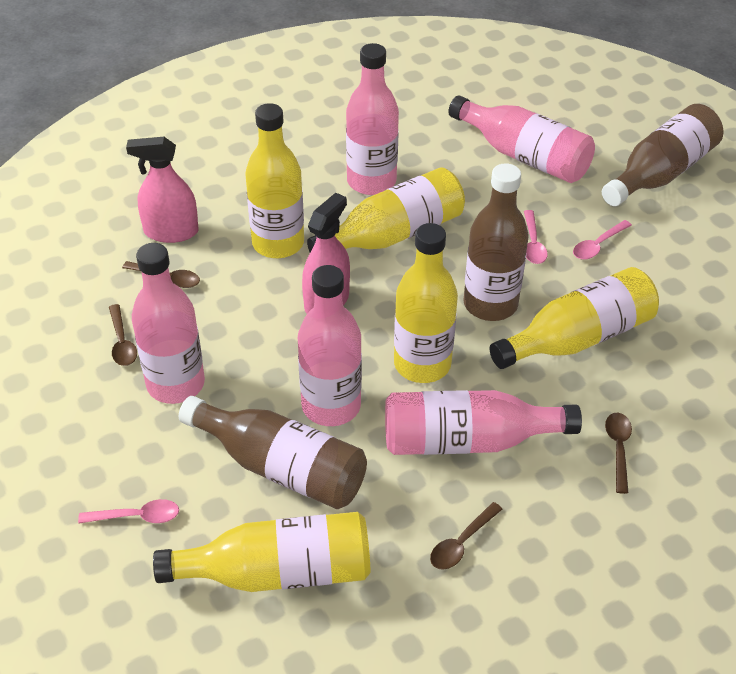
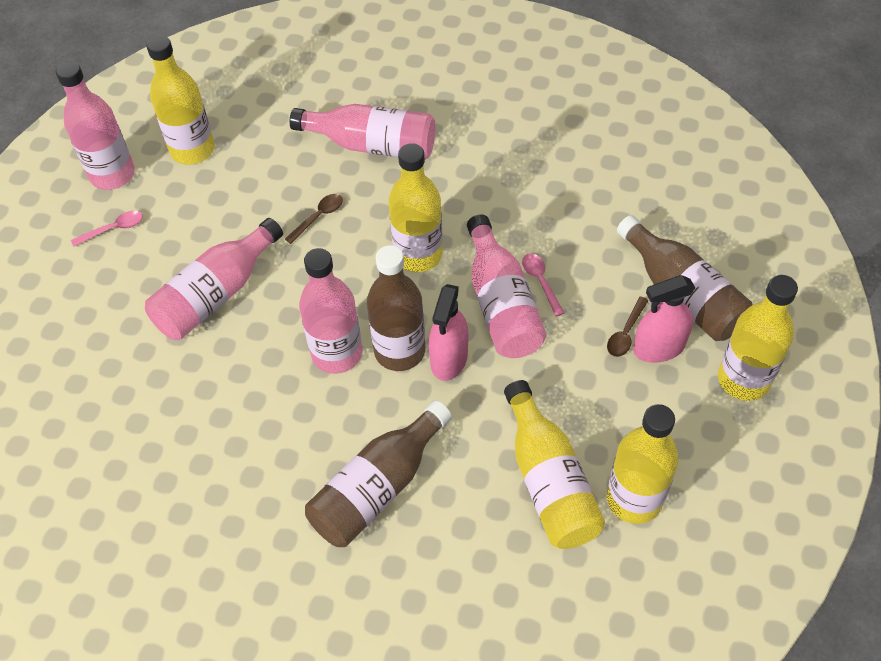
brown spoon: [109,304,137,366] [122,261,200,288] [430,502,502,570] [605,413,632,494] = 4 -> [285,194,343,244] [607,296,649,357] = 2
pink spoon: [78,499,179,523] [524,210,547,264] [573,220,632,260] = 3 -> [71,211,143,247] [522,253,564,317] = 2

